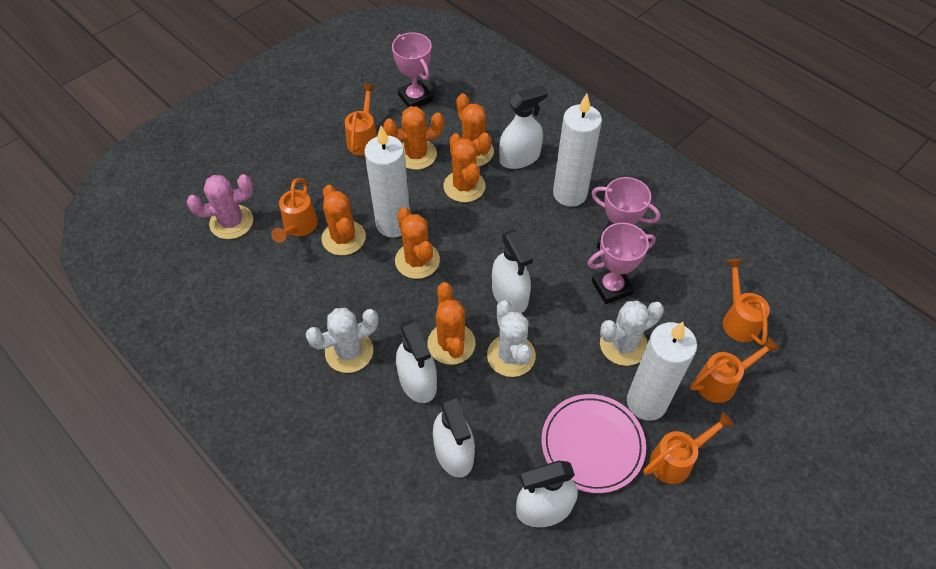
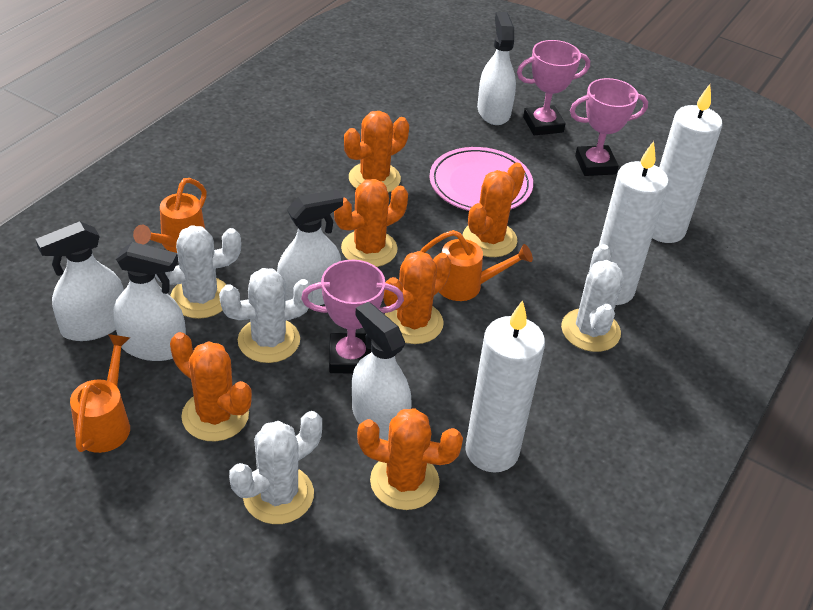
orange watering can: [271,178,318,243] [345,84,377,155] [643,412,734,484] [690,337,780,403] [723,259,770,345] = 5 -> [70,334,130,453] [133,178,207,253] [420,230,533,301] = 3
pink cactus: [187,174,253,239] = 1 -> none = 0
white cactus: [306,308,378,373] [487,300,536,377] [600,301,664,366] = 3 -> [155,225,241,319] [219,268,313,363] [229,411,322,524] [561,244,624,352] = 4

